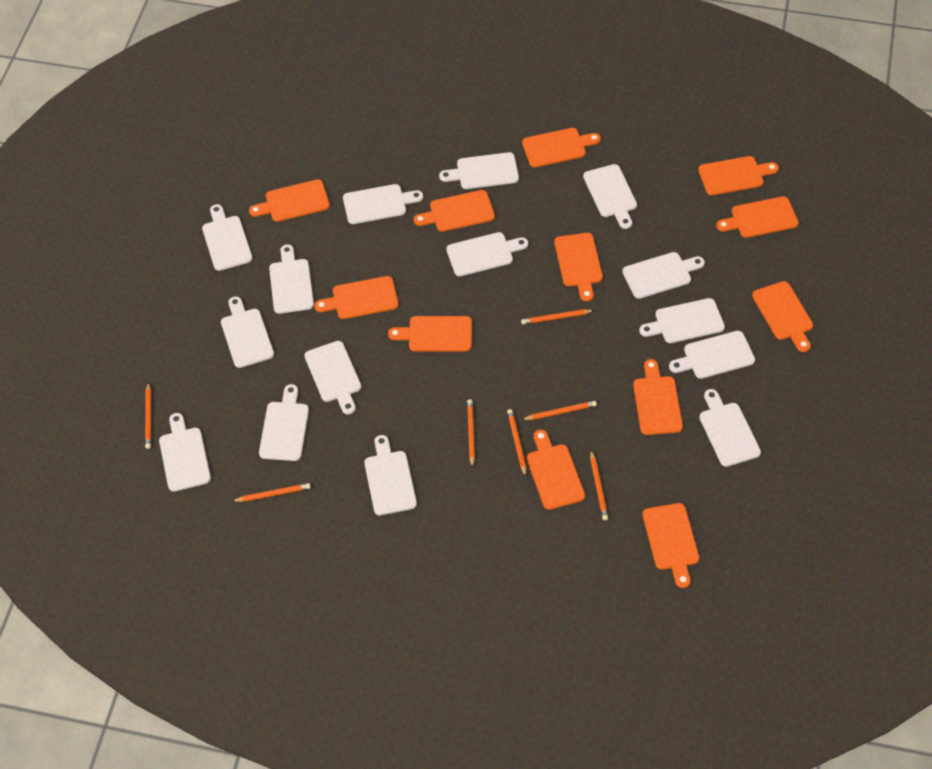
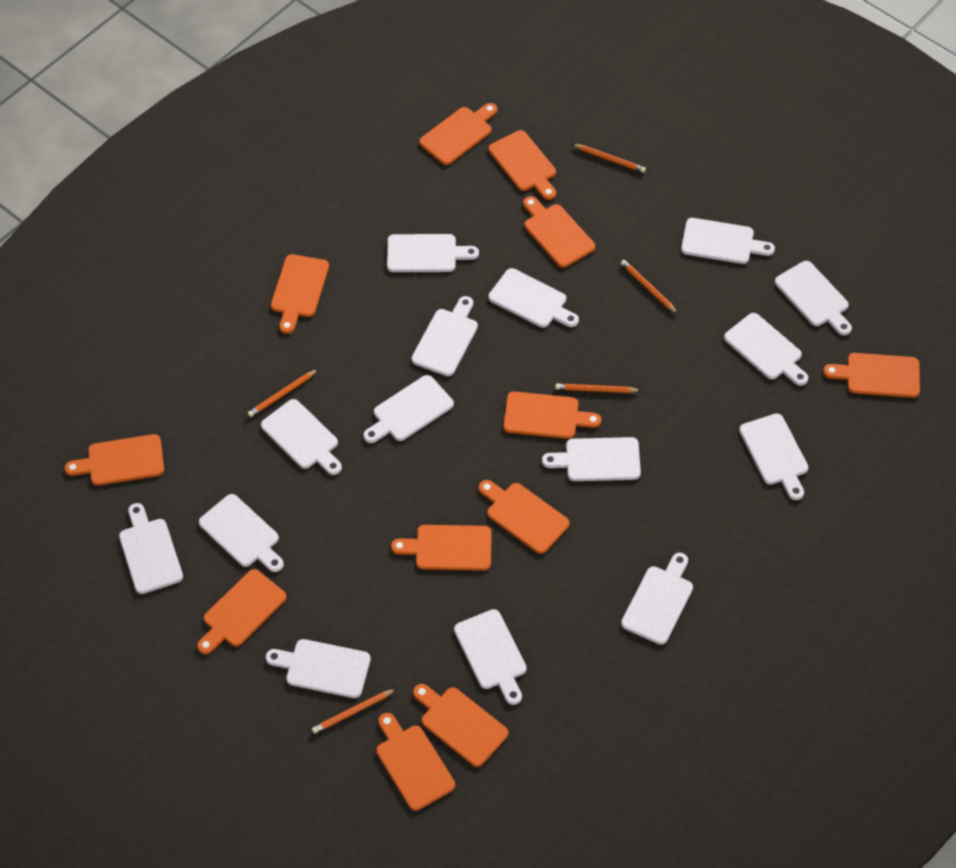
orange pencil: [145,382,151,449] [232,483,310,502] [467,399,475,468] [507,409,526,477] [521,309,594,324] [521,401,597,420] [590,450,608,520] = 7 -> [248,369,318,417] [312,689,396,734] [555,384,641,393] [572,144,646,173] [621,260,678,314] = 5

